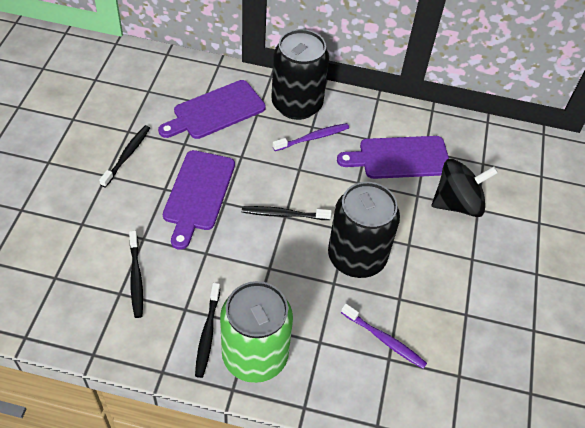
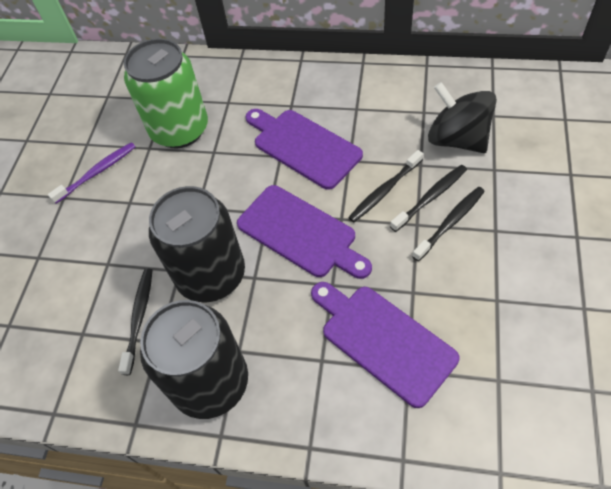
purple toothbrush: [273,123,349,151] [341,304,427,369] = 2 -> [48,142,135,204] = 1

